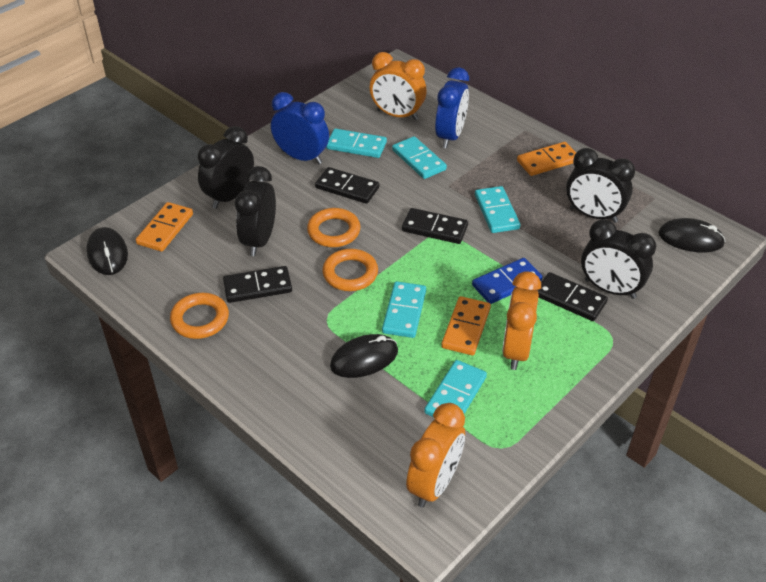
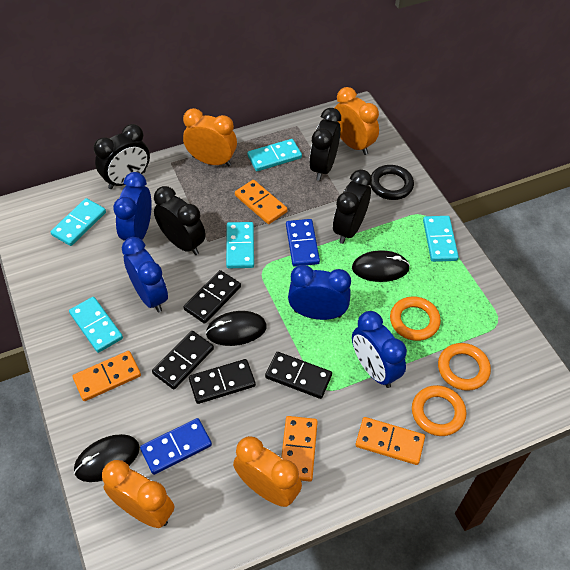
black ring: none = 0 -> [370,165,414,200] = 1
blue clock: [271,92,329,164] [435,67,469,148] = 2 -> [113,172,152,241] [122,237,168,312] [288,265,351,320] [352,311,407,388] = 4
blue domino: [472,258,543,304] = 1 -> [140,418,212,475] [286,219,320,266] = 2
orange clock: [370,52,427,120] [406,403,465,508] [502,271,541,370] = 3 -> [102,460,174,528] [183,108,237,166] [233,436,302,507] [335,87,379,155] = 4
orange domino: [136,202,193,252] [441,296,491,355] [517,142,576,176] = 3 -> [73,351,141,401] [235,180,288,224] [281,416,318,482] [356,417,425,465] = 4

